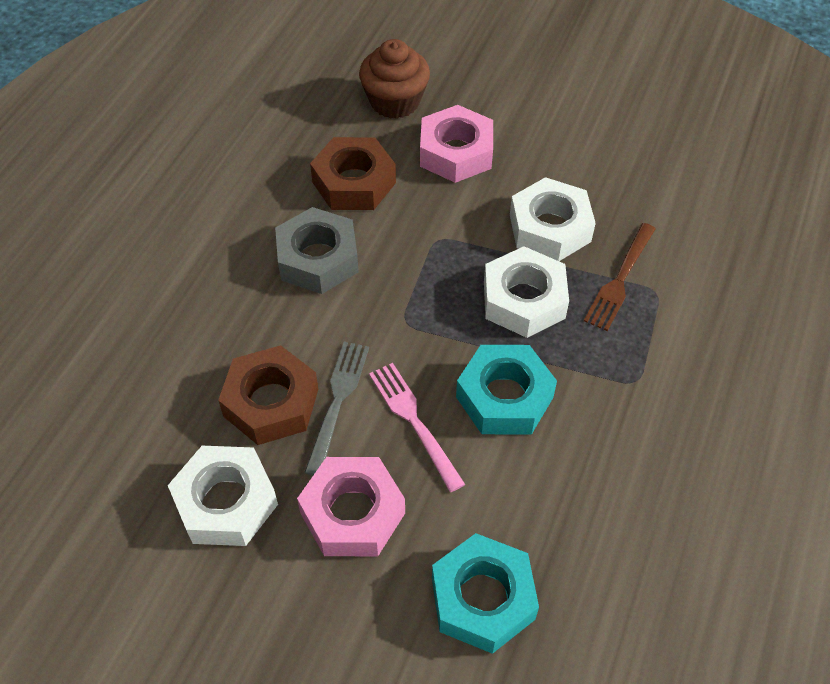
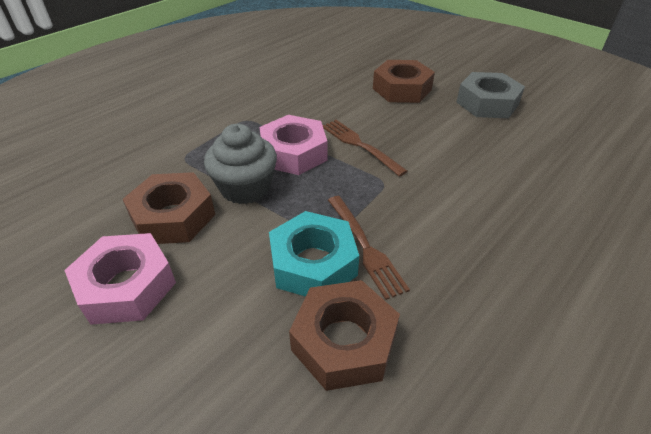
brown cupcake: [359,39,430,119] = 1 -> none = 0
brown fork: [584,223,656,331] = 1 -> [323,120,408,177] [328,196,410,300] = 2
brown nut: [218,345,318,445] [310,137,396,210] = 2 -> [123,172,215,244] [289,280,400,391] [373,60,435,103] = 3
grey cupcake: none = 0 -> [204,124,277,204] = 1
grey fork: [304,342,369,476] = 1 -> none = 0
pink fork: [369,363,465,492] = 1 -> none = 0
turquoise nut: [432,533,539,654] [456,345,557,435] = 2 -> [269,211,359,297] = 1
white nut: [168,446,278,546] [484,246,569,338] [510,177,596,261] = 3 -> none = 0

